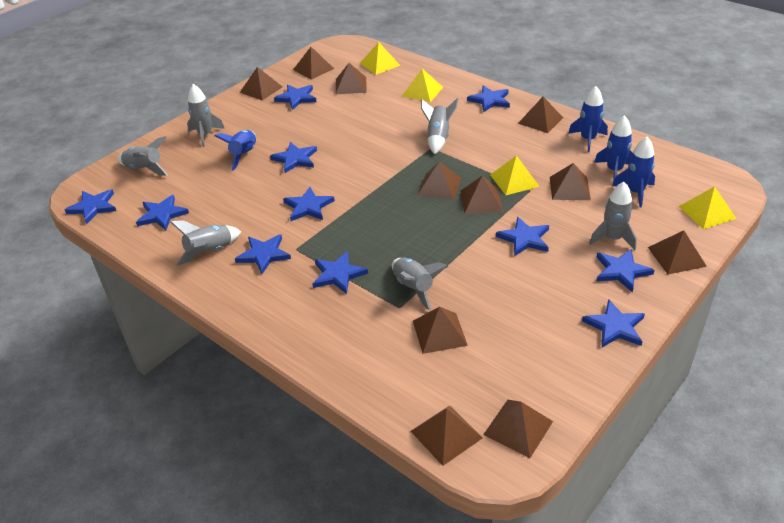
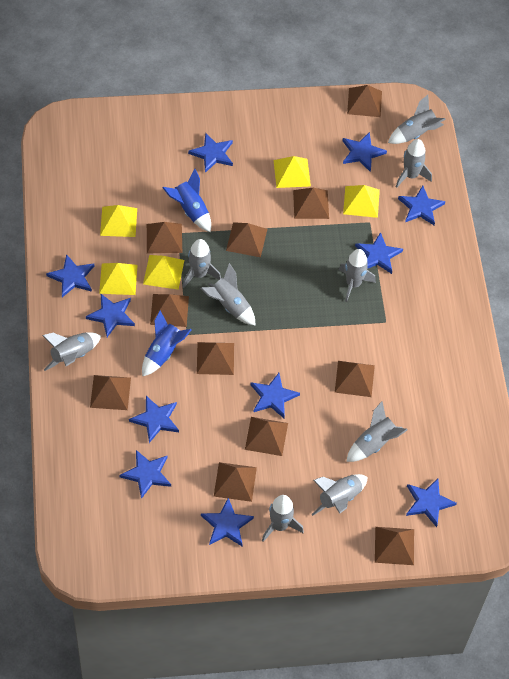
blue rocket: [215,130,256,171] [569,86,608,152] [594,115,632,182] [612,137,655,207] = 4 -> [142,311,192,377] [162,169,211,232] = 2
grey rocket: [118,136,168,176] [171,220,241,266] [187,84,225,147] [392,258,448,311] [421,98,459,154] [589,182,637,250] = 6 -> [42,332,101,371] [183,239,221,288] [200,263,256,326] [262,495,304,542] [311,474,368,516] [339,249,376,302] [346,402,408,462] [388,95,446,144] [396,139,432,188] = 9
yellow pyramid: [360,42,401,75] [402,69,443,102] [490,155,540,195] [678,186,737,229] = 4 -> [99,263,137,295] [100,205,137,237] [143,255,184,290] [274,156,311,188] [343,185,380,218] = 5

